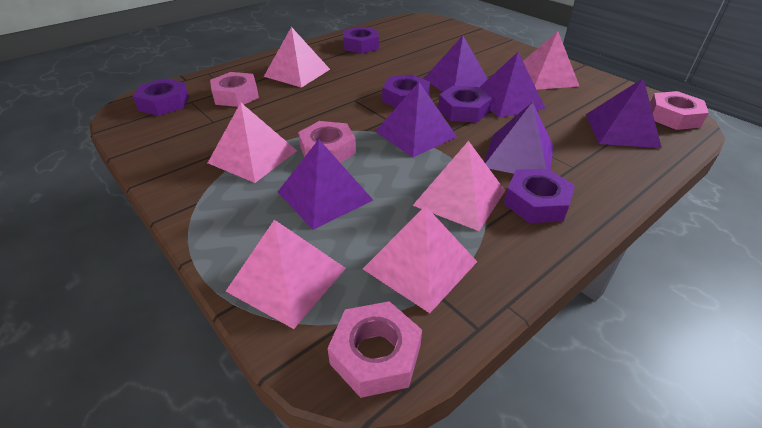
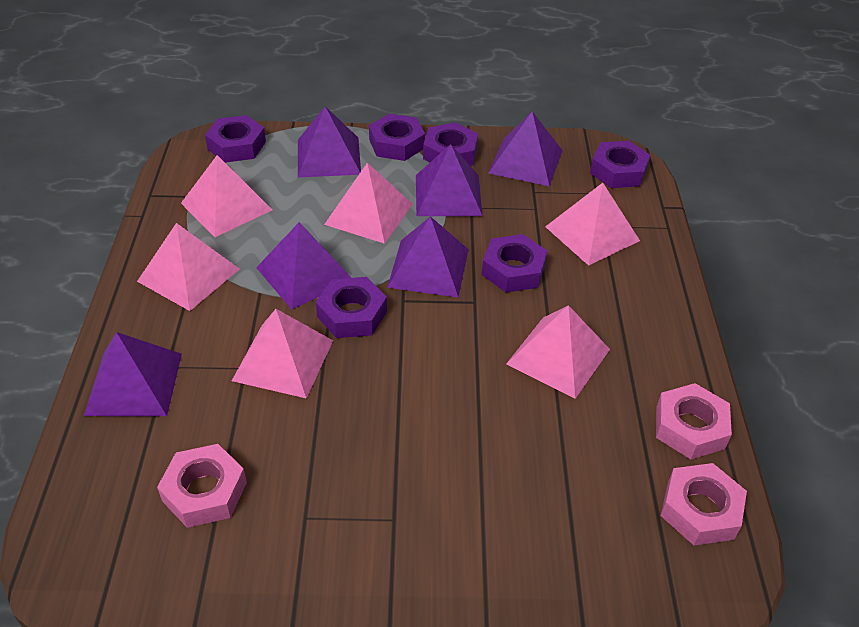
pink nut: [210,72,259,107] [298,121,356,163] [327,301,422,398] [650,91,709,130] = 4 -> [157,444,247,528] [656,383,732,459] [661,463,747,545] = 3
purple nut: [133,78,189,116] [343,26,379,54] [382,74,430,108] [438,85,492,123] [504,169,575,223] = 5 -> [205,115,266,163] [316,277,387,338] [369,114,425,161] [423,122,478,166] [482,234,547,293] [590,141,650,188] = 6

